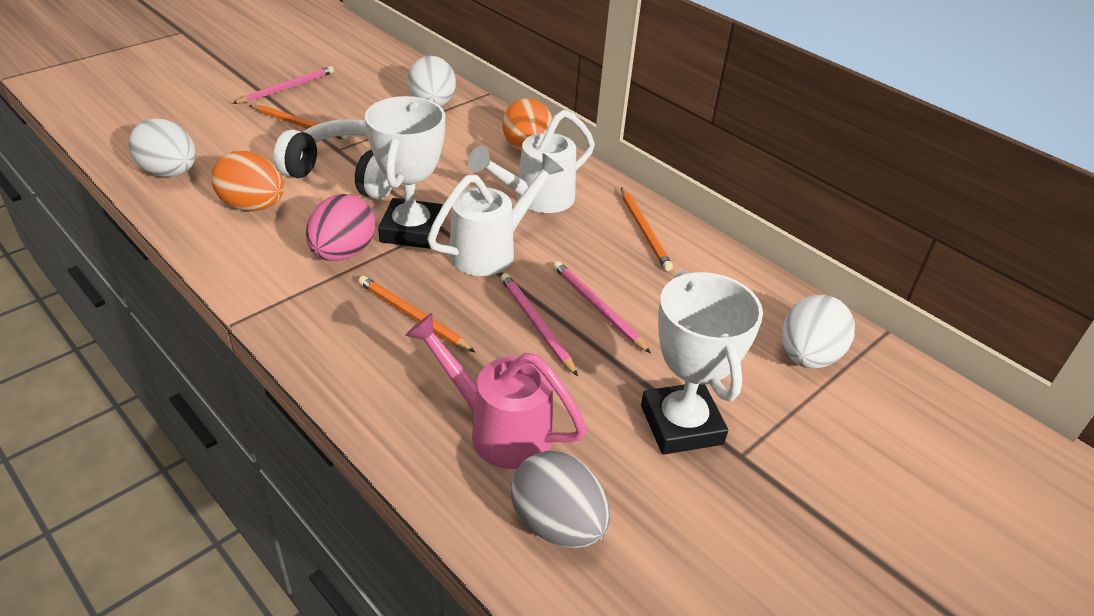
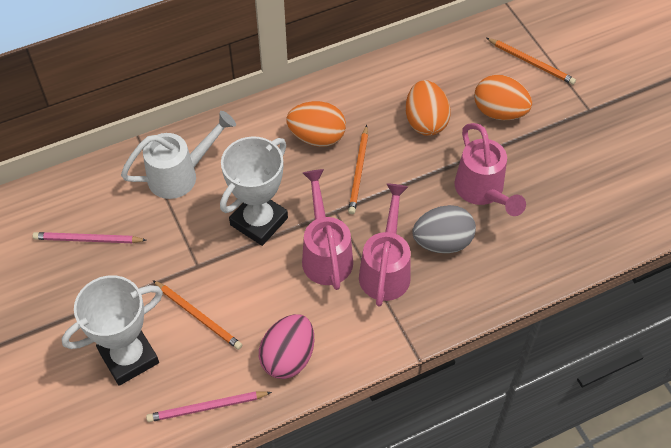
orange egg: [211,151,284,211] [502,98,555,152] = 2 -> [286,101,346,147] [406,80,451,136] [474,75,532,120] = 3
pink pencil: [232,66,334,104] [501,273,578,376] [553,261,651,353] = 3 -> [33,232,146,243] [146,391,272,422] = 2
pink watering can: [405,313,587,469] = 1 -> [302,169,353,290] [359,184,410,306] [455,123,526,216] = 3
white egg: [129,118,196,177] [407,56,456,106] [782,295,855,368] = 3 -> none = 0
white headphones: [273,119,393,200] = 1 -> none = 0
white watering can: [427,153,564,276] [468,110,595,213] = 2 -> [121,111,236,199] = 1

